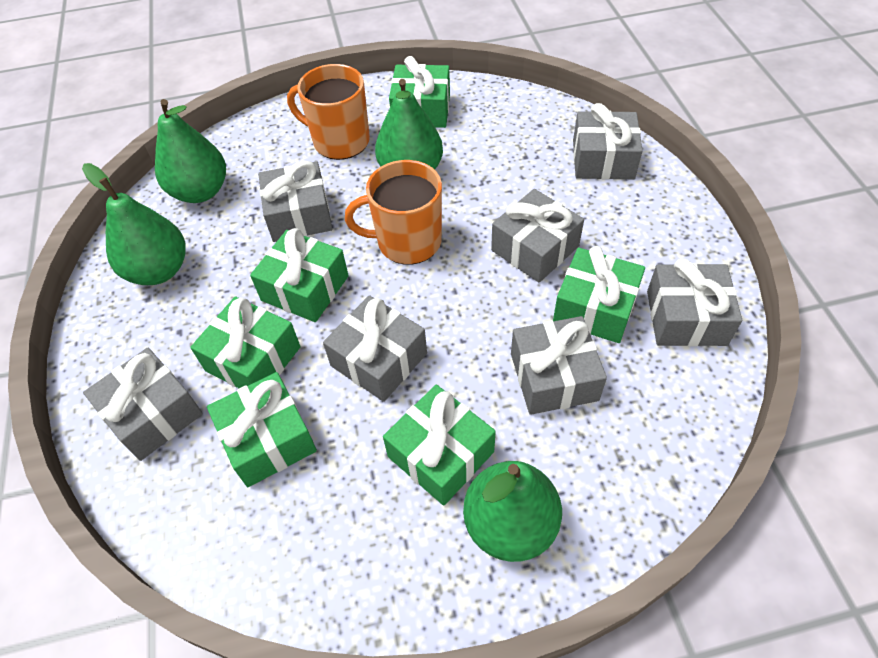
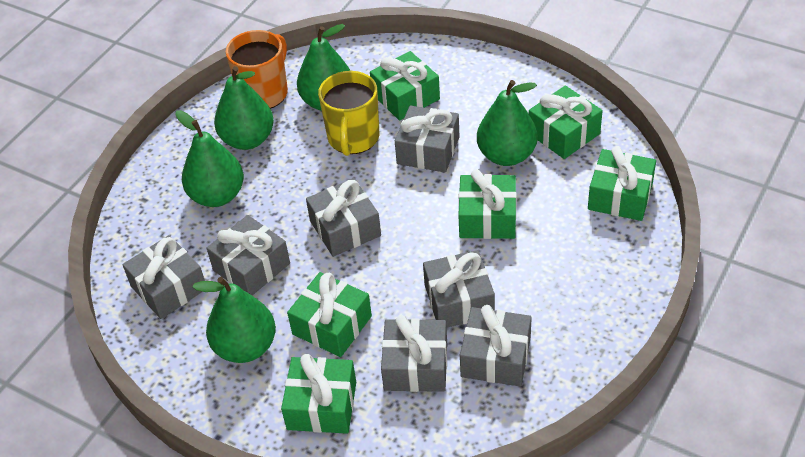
green pear: [82,163,186,285] [155,99,226,203] [375,79,443,170] [463,461,562,562] = 4 -> [175,110,244,207] [192,277,276,363] [214,66,274,150] [297,24,351,111] [477,80,538,166] = 5
orange mug: [287,64,370,160] [345,160,442,265] = 2 -> [226,30,288,109] = 1
yellow mug: none = 0 -> [318,71,379,156] = 1

